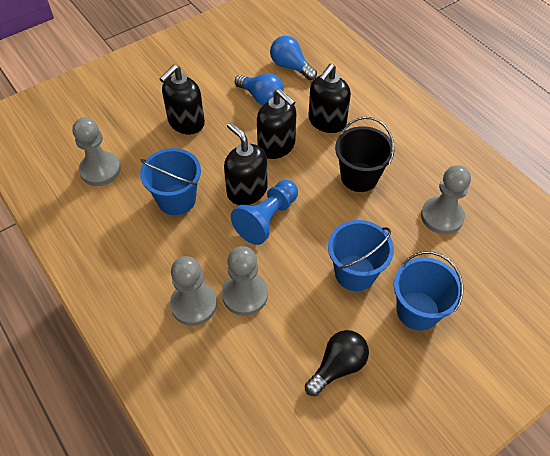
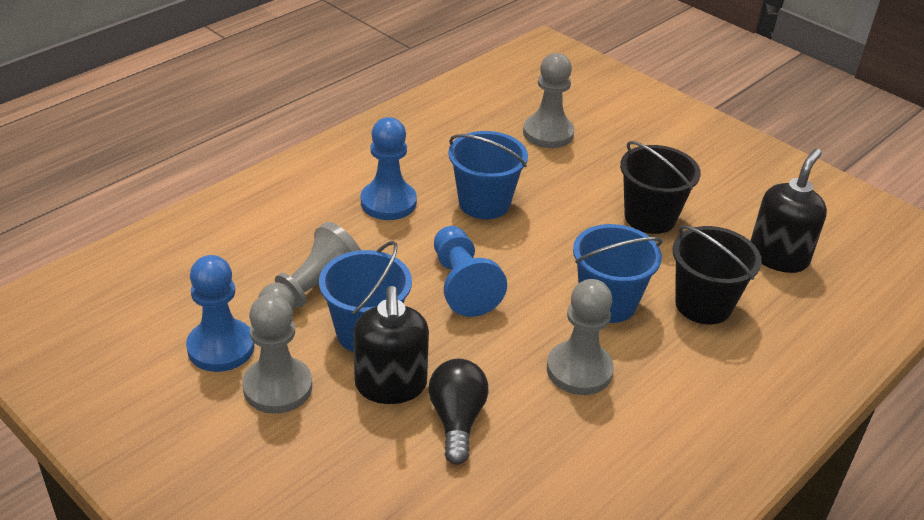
black bucket: [335,117,394,192] = 1 -> [620,141,701,234] [673,225,762,324] = 2
black soap dispenser: [159,65,205,134] [224,122,267,205] [257,89,296,159] [308,64,351,133] = 4 -> [353,286,429,404] [750,149,827,273] = 2
blue light bulb: [235,73,284,105] [270,36,317,80] = 2 -> none = 0
blue pawn: [231,180,298,245] = 1 -> [186,255,255,372] [361,117,417,220] [434,226,507,317] = 3

